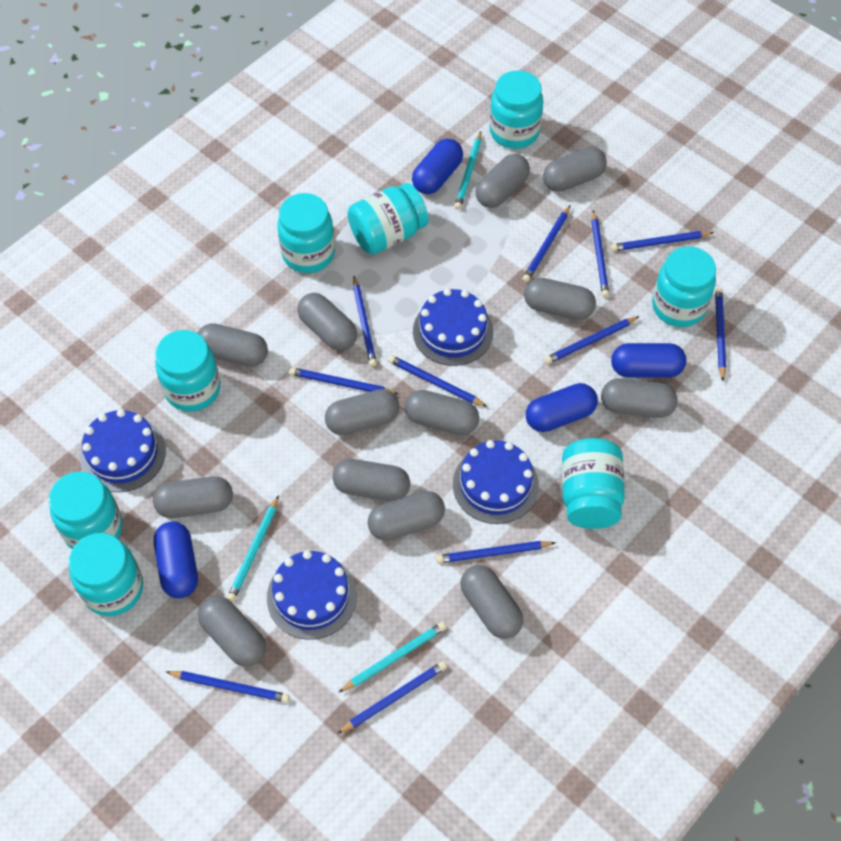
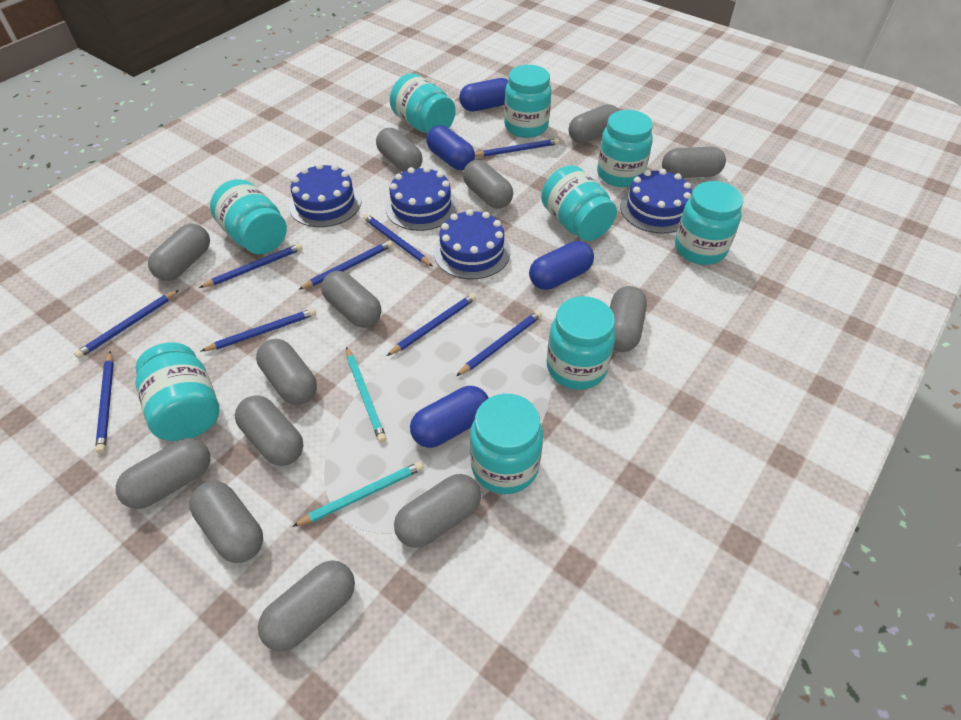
blue pencil: [166,671,289,703] [289,367,398,395] [337,661,447,734] [353,276,377,367] [388,355,488,407] [436,541,556,563] [522,206,570,282] [544,316,640,364] [591,210,609,297] [611,231,714,251] [715,288,726,381] = 11 -> [74,290,179,359] [95,351,114,453] [199,243,302,288] [201,308,316,351] [298,240,393,290] [363,214,433,267] [387,293,477,356] [456,310,542,376] [475,138,559,157] = 9
turquoise jar: [49,472,123,549] [68,533,143,616] [155,330,220,412] [277,193,335,273] [347,183,428,255] [490,70,543,149] [562,438,625,529] [652,246,716,327] = 8 -> [135,343,219,441] [210,179,287,254] [390,73,456,133] [470,394,543,494] [504,65,552,138] [541,165,617,241] [546,296,616,390] [597,110,653,187] [675,181,743,265] = 9
turquoise pencil: [227,495,279,601] [338,622,446,693] [454,131,482,210] = 3 -> [292,461,423,527] [346,346,387,443] = 2

